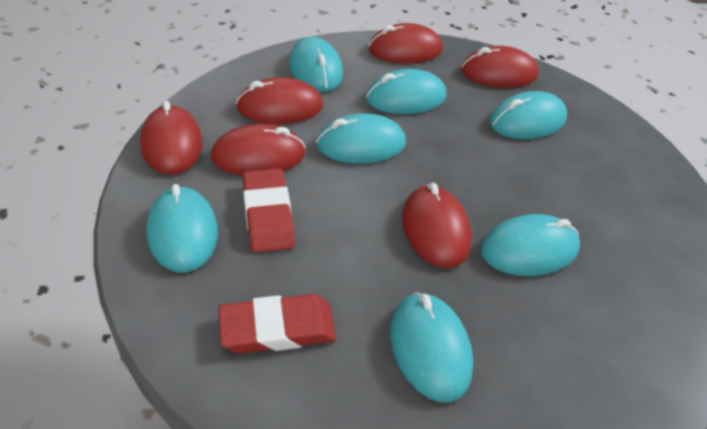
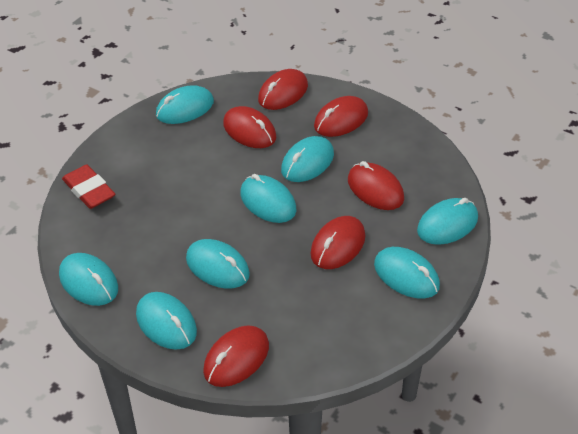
red eraser: [219,294,336,354] [242,168,295,253] = 2 -> [62,165,115,209] = 1
turquoise mouse: [146,184,218,272] [289,37,343,92] [316,113,406,164] [366,69,446,114] [390,292,473,402] [480,214,580,276] [490,91,567,139] = 7 -> [59,253,118,306] [136,292,197,350] [156,85,214,124] [186,239,250,289] [240,174,296,223] [281,136,334,182] [374,247,440,299] [417,198,478,245] = 8

